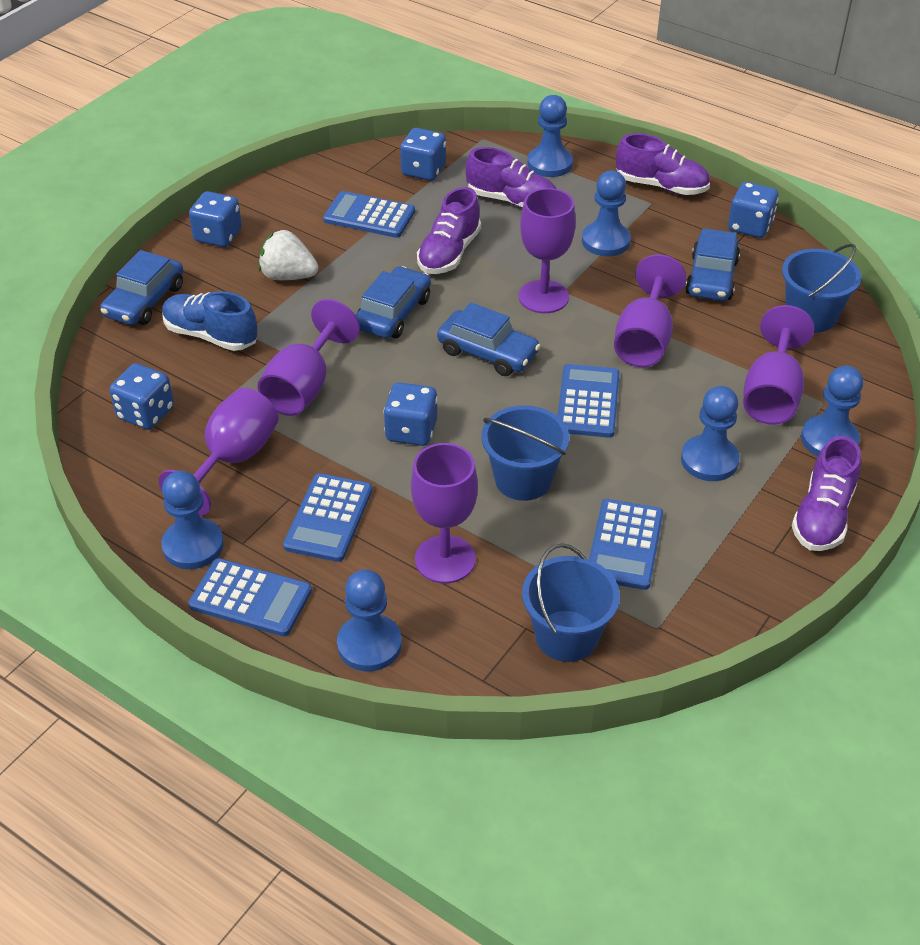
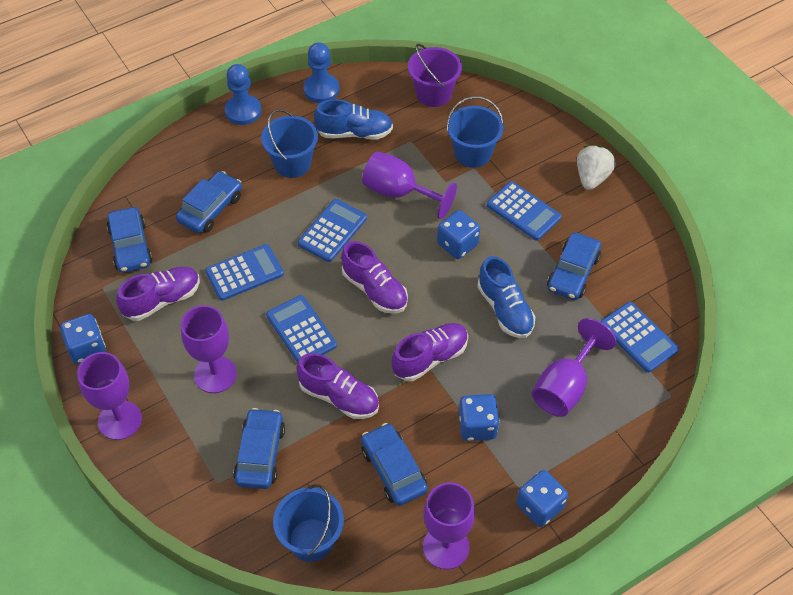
blue car: [100,250,183,325] [356,266,431,338] [437,303,540,376] [685,228,740,301] = 4 -> [107,207,153,273] [176,171,242,233] [233,408,285,489] [361,423,428,506] [547,232,601,300] = 5
blue dice: [109,363,174,430] [189,191,242,247] [384,382,438,446] [400,128,446,181] [728,182,778,238] = 5 -> [60,314,106,364] [437,210,480,259] [459,394,500,441] [516,470,568,527] = 4
blue pawn: [161,471,224,569] [337,569,402,671] [527,95,573,177] [582,170,631,256] [681,386,740,481] [801,365,863,456] = 6 -> [225,64,262,125] [303,43,339,103] = 2
blue shoe: [162,291,258,351] = 1 -> [314,99,393,140] [477,256,535,338] = 2
purple bucket: none = 0 -> [408,44,462,107] = 1
purple goblet: [159,388,278,516] [257,299,360,416] [411,443,478,583] [519,188,576,313] [614,254,686,367] [743,305,814,425] = 6 -> [77,352,142,440] [181,305,237,393] [362,151,457,219] [423,482,475,570] [532,318,616,417] = 5

